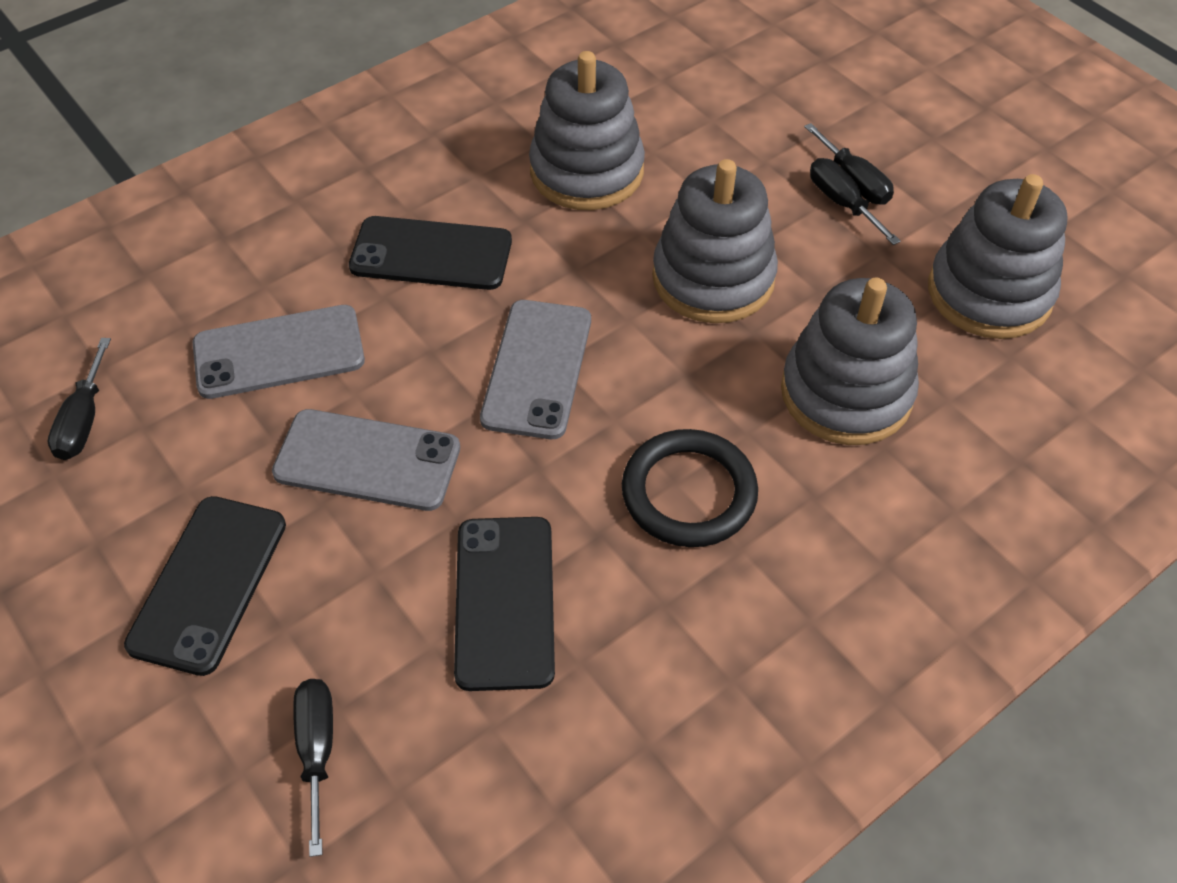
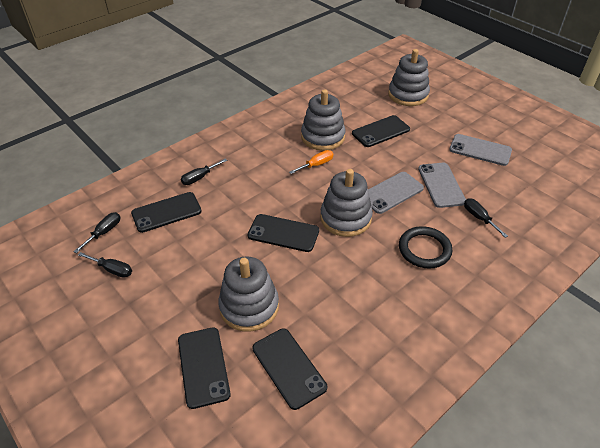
black phone: [124,496,286,676] [349,216,512,290] [454,517,555,691] = 3 -> [131,192,202,233] [178,327,231,409] [247,214,319,252] [252,328,327,410] [352,115,410,147] = 5
orange screwdriver: none = 0 -> [289,150,333,174] = 1

